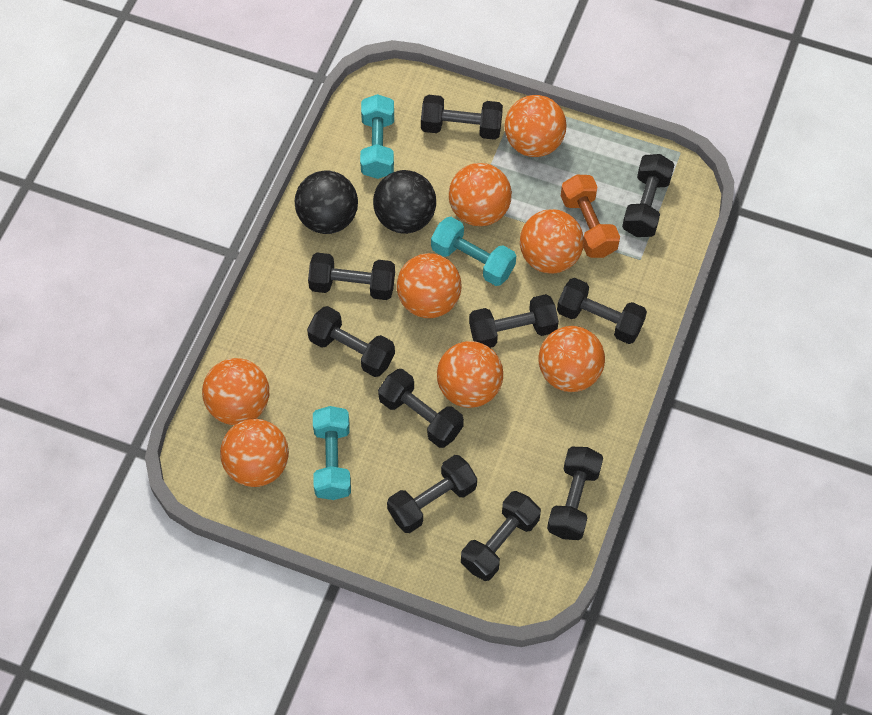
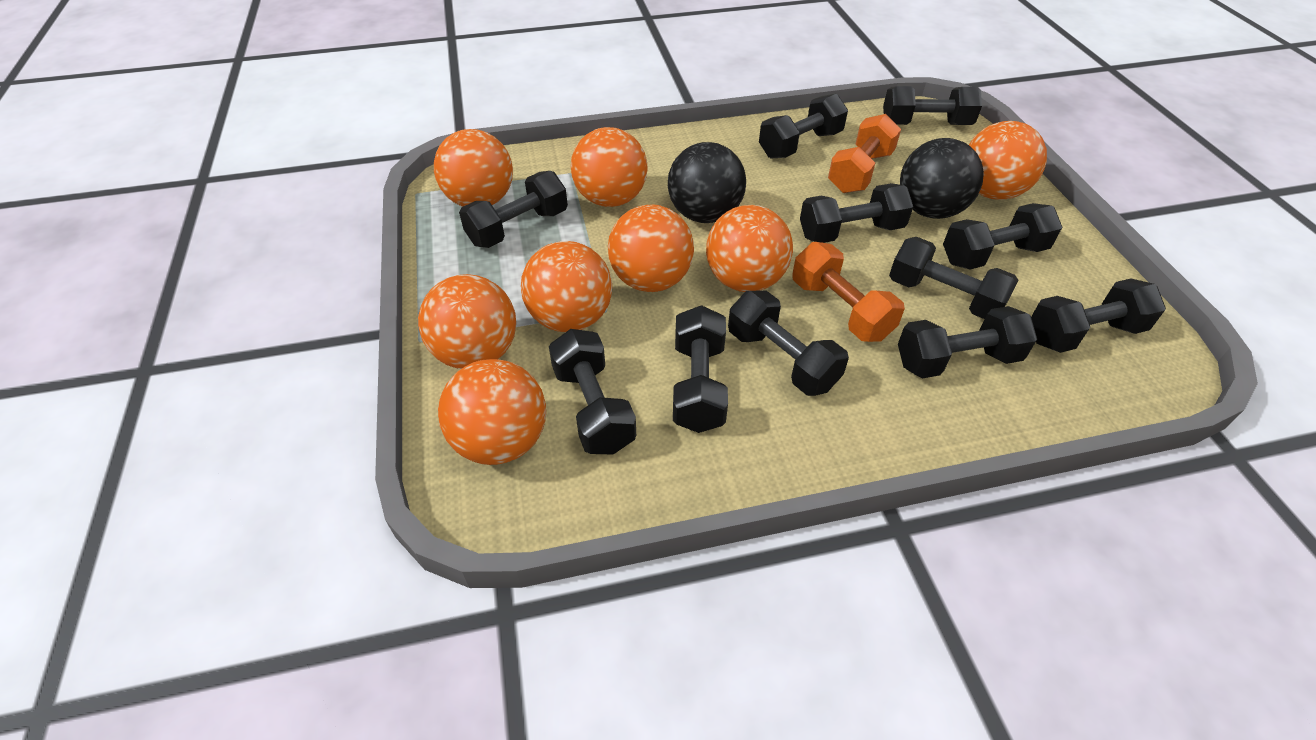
black dumbbell: [307,306,395,377] [308,253,395,300] [378,369,464,448] [387,455,477,533] [421,95,503,140] [461,491,541,581] [469,294,559,348] [547,447,603,540] [557,278,647,344] [622,154,674,237] = 10 -> [459,171,568,248] [549,329,636,454] [673,305,728,433] [728,290,849,396] [759,94,848,159] [800,183,913,243] [883,86,982,125] [889,237,1019,319] [898,306,1037,378] [943,203,1062,269] [1031,279,1166,353] = 11
orange dumbbell: [561,175,620,258] = 1 -> [792,242,905,342] [828,114,901,193] = 2
turquoise dumbbell: [313,406,351,500] [360,94,394,179] [431,217,516,286] = 3 -> none = 0

